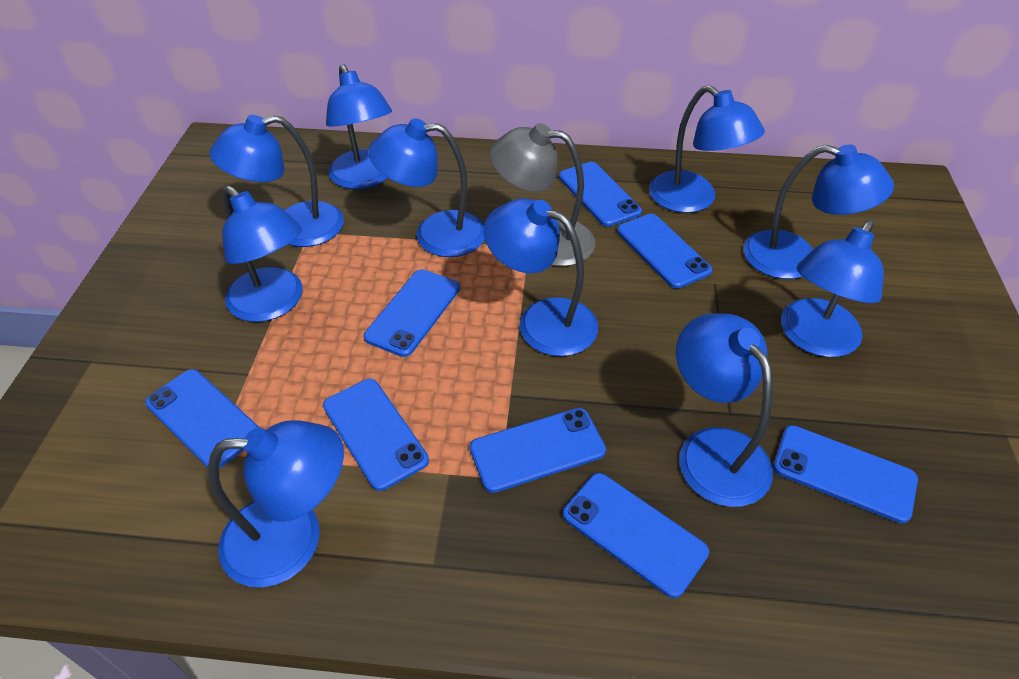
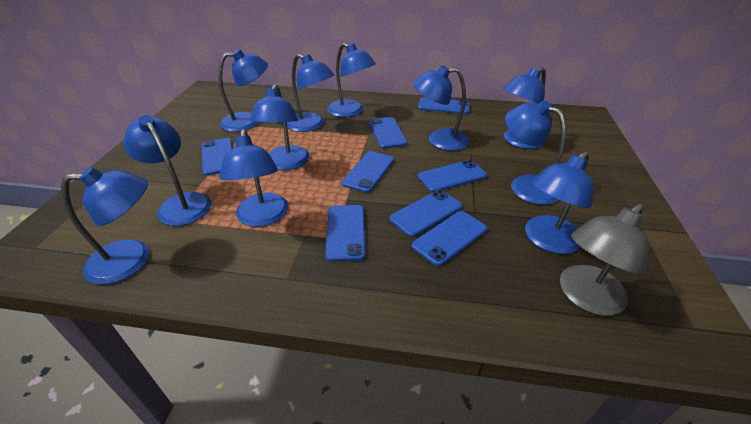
blue lamp: [208,420,344,587] [210,115,344,247] [222,186,303,322] [326,64,392,189] [368,118,485,257] [484,198,598,356] [649,85,765,213] [676,313,773,507] [743,145,894,279] [781,219,884,357] = 10 -> [61,167,149,284] [123,115,212,226] [218,49,268,132] [219,129,288,227] [250,84,310,170] [287,54,334,132] [327,43,376,117] [413,65,470,151] [503,67,546,149] [505,100,566,205] [525,151,594,254] = 11

